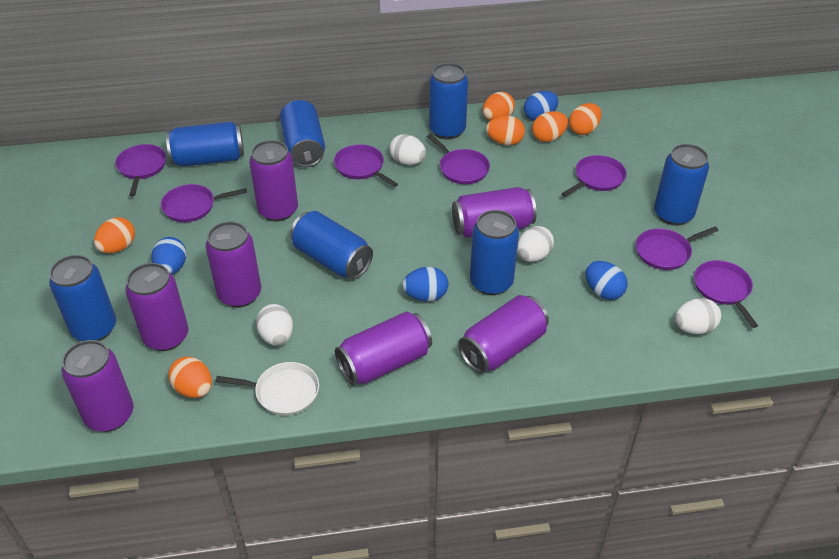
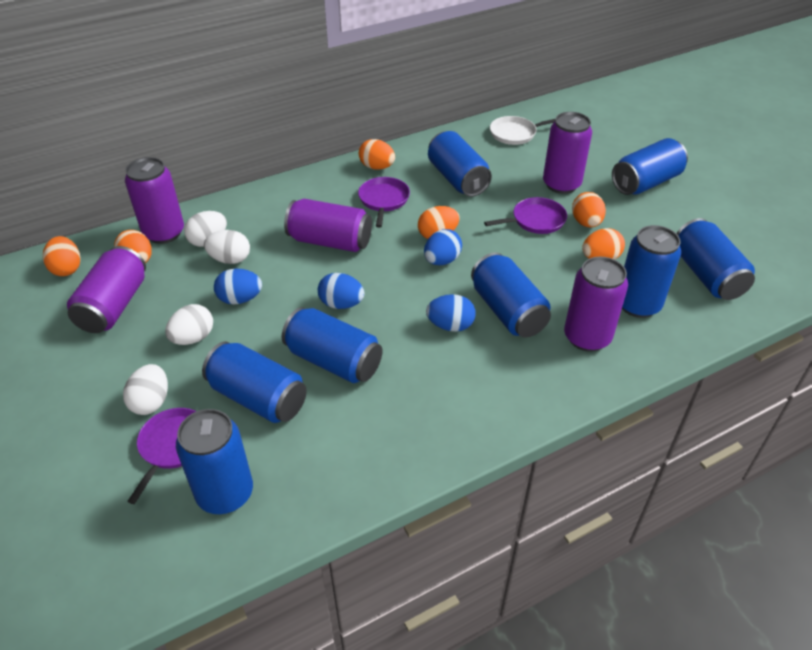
blue can: [49,255,116,341] [166,122,244,167] [280,100,325,167] [290,211,373,279] [429,63,468,139] [470,210,519,295] [654,144,709,226] = 7 -> [176,409,253,514] [202,341,307,423] [282,307,382,383] [428,131,492,197] [471,252,551,338] [612,138,688,195] [622,225,681,318] [676,218,755,300] = 8
purple can: [61,340,133,432] [125,263,188,351] [205,221,261,308] [249,140,298,222] [335,312,432,385] [452,187,537,238] [458,295,549,374] = 7 -> [67,246,146,333] [125,157,184,244] [284,199,372,252] [543,112,592,194] [564,257,628,352] = 5
purple pan: [115,144,166,196] [161,184,247,222] [334,144,398,187] [427,134,490,184] [561,155,627,197] [636,227,718,270] [694,260,758,328] = 7 -> [127,408,196,504] [358,177,410,228] [484,197,567,234] = 3

